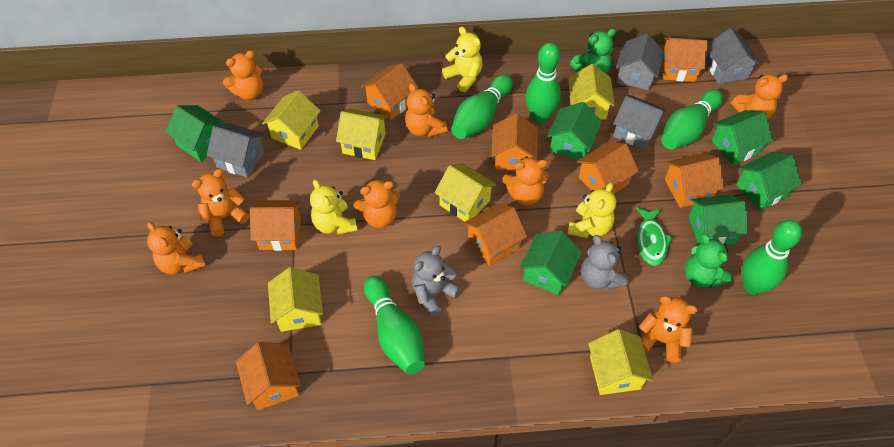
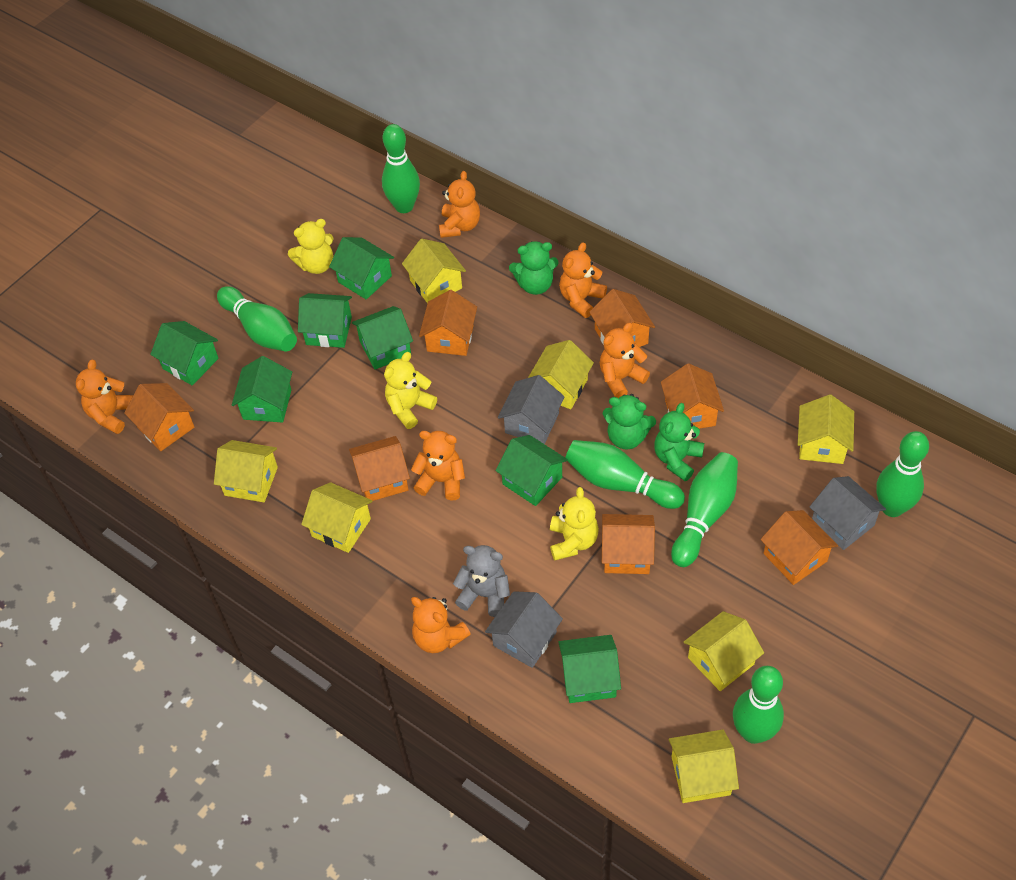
green bowling pin: [364,276,425,374] [451,75,513,139] [525,43,561,124] [661,89,723,150] [742,220,802,295] = 5 -> [217,286,297,352] [382,124,420,213] [565,440,685,509] [671,452,738,567] [733,666,784,744] [876,431,929,517] = 6
green fish: [635,207,673,266] = 1 -> none = 0
green house: [165,105,226,162] [520,231,582,295] [547,102,602,160] [688,194,748,245] [711,110,773,165] [736,152,802,211] = 6 -> [150,321,219,385] [232,356,292,423] [298,293,352,348] [329,237,394,299] [352,306,413,369] [495,435,568,506] [558,635,621,703] = 7
green teddy bear: [570,29,616,73] [685,234,733,288] = 2 -> [509,241,559,295] [603,394,656,450] [654,403,704,481] = 3
grey house: [207,123,265,178] [613,95,667,150] [616,33,664,90] [706,28,760,84] = 4 -> [485,591,563,668] [498,375,565,444] [810,476,886,550] = 3
grey teddy bear: [412,246,461,317] [581,235,628,290] = 2 -> [453,545,510,617] = 1
orange house: [236,342,301,410] [250,200,301,251] [361,63,418,120] [464,203,527,266] [491,113,538,171] [577,142,639,194] [662,37,708,82] [665,153,724,208] = 8 -> [124,383,194,451] [349,436,410,501] [419,290,477,356] [589,289,655,347] [602,514,655,574] [661,363,724,429] [760,510,838,585] = 7
orange teddy bear: [147,222,206,275] [192,169,249,236] [223,50,264,100] [353,179,400,228] [405,83,447,137] [502,156,549,205] [639,296,697,363] [731,74,788,118] = 8 -> [76,360,133,434] [411,431,465,500] [411,597,471,653] [439,171,480,238] [559,242,607,318] [600,323,650,398] = 6
yellow house: [262,90,320,150] [268,267,323,332] [336,109,388,160] [434,164,496,222] [568,64,615,120] [588,329,653,395] = 6 -> [214,440,278,502] [301,482,373,553] [402,239,466,304] [528,340,594,409] [669,729,739,803] [684,611,764,691] [798,395,854,464] = 7

